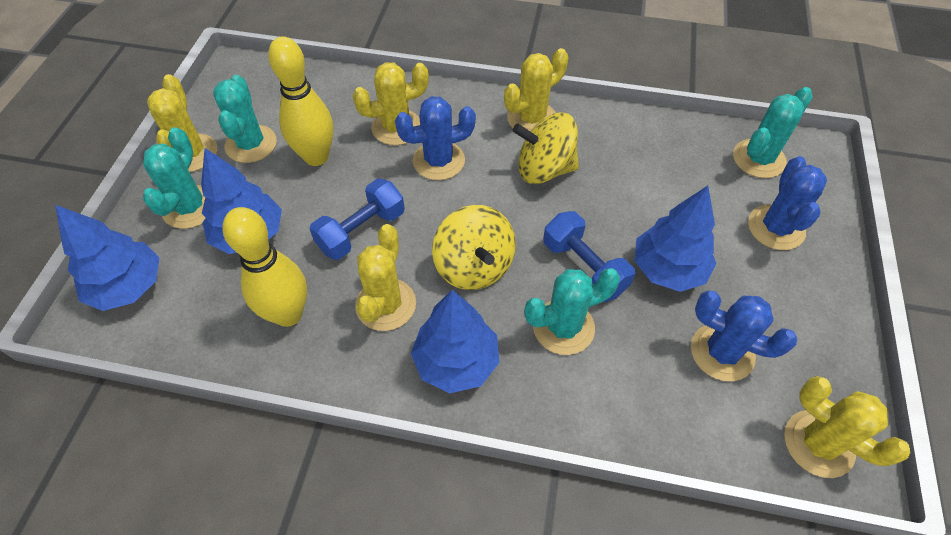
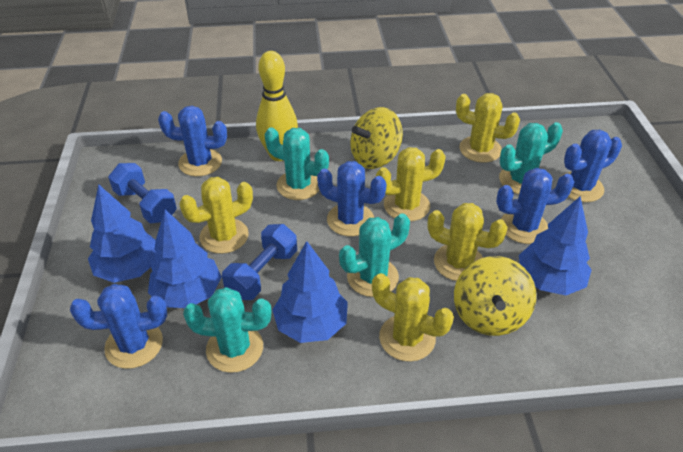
blue cactus: [395,96,476,180] [691,291,797,381] [748,156,827,250] = 3 -> [70,284,167,369] [158,106,227,176] [317,161,387,236] [496,168,574,244] [559,130,622,202] = 5
yellow bowling pin: [222,207,307,327] [268,37,334,166] = 2 -> [256,51,298,161] = 1

